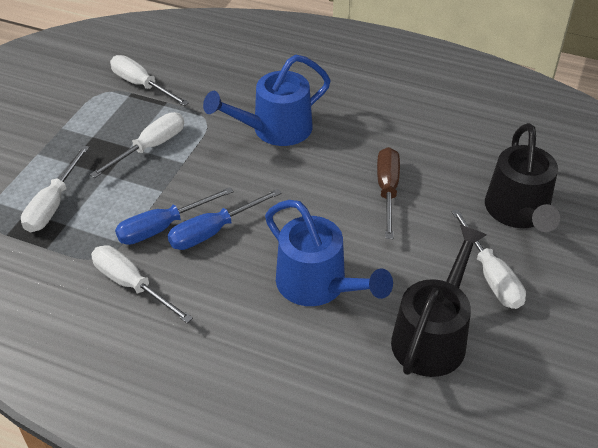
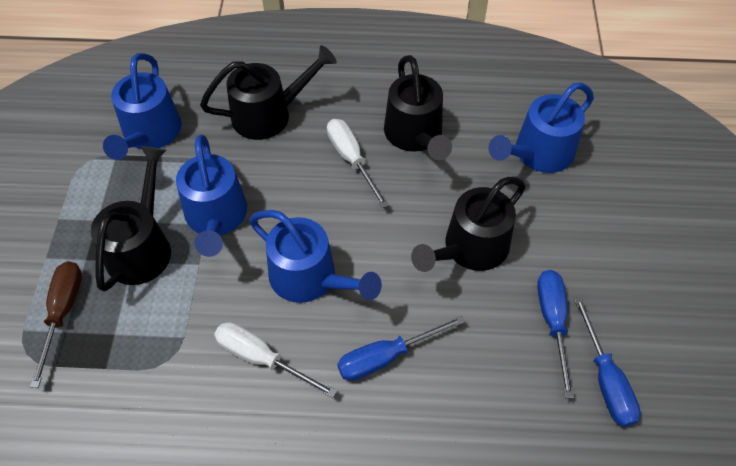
black watering can: [391,225,486,377] [485,123,560,232] = 2 -> [91,146,171,292] [200,45,337,140] [384,55,452,160] [411,177,526,272] = 4
blue screwdriver: [115,187,234,245] [168,189,282,250] = 2 -> [337,315,465,381] [537,270,574,399] [574,297,641,427] = 3
blue watering can: [203,55,331,146] [265,200,393,306] = 2 -> [103,53,182,160] [176,134,247,257] [249,210,382,303] [489,82,594,173] = 4
white screwdriver: [21,145,89,232] [90,112,184,178] [91,245,193,323] [110,55,189,106] [451,209,526,309] = 5 -> [214,322,337,398] [327,119,389,208] = 2

